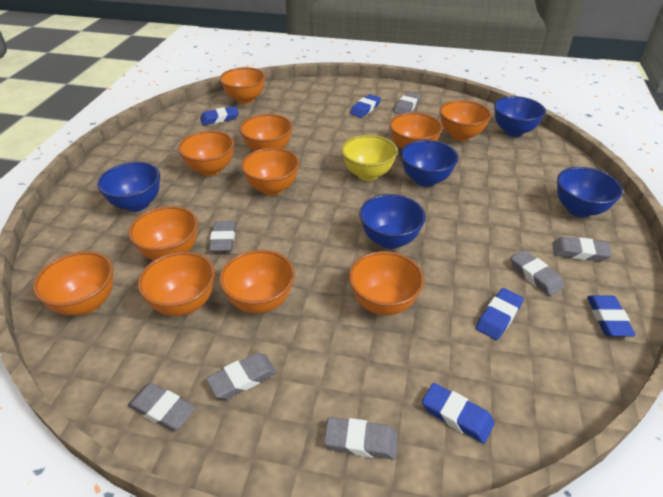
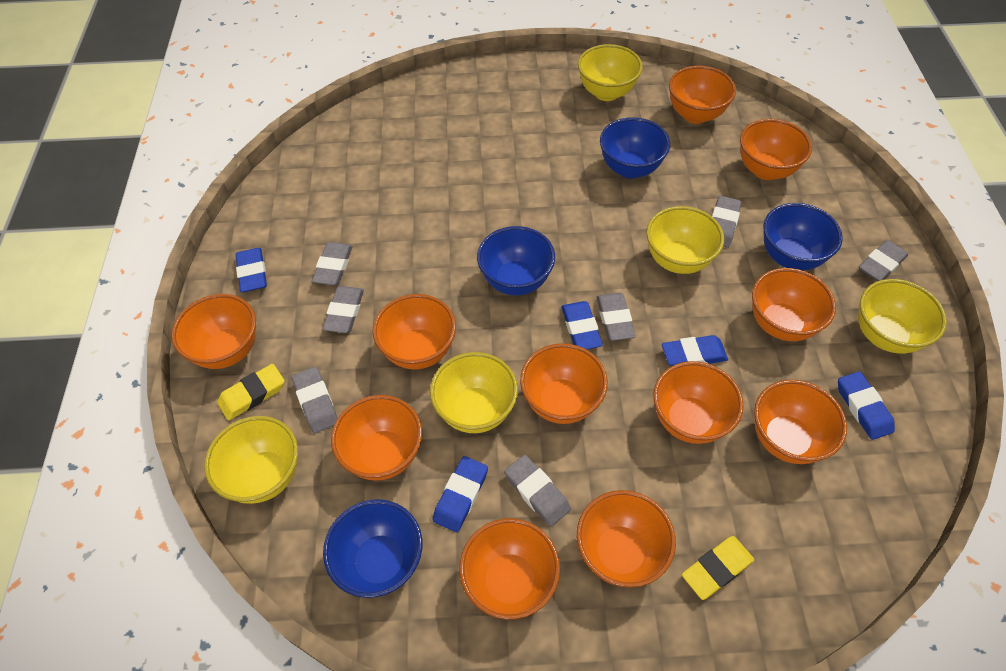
blue bowl: [97,162,160,212] [360,194,426,249] [401,140,459,187] [494,96,546,137] [557,167,623,218] = 5 -> [323,499,422,598] [477,226,555,295] [600,117,670,179] [763,203,843,270] = 4
yellow bowl: [341,135,398,181] = 1 -> [204,416,298,504] [430,352,518,433] [578,44,643,101] [646,206,724,274] [858,279,947,354] = 5
yellow eraser: none = 0 -> [217,364,284,420] [682,536,754,600] = 2

